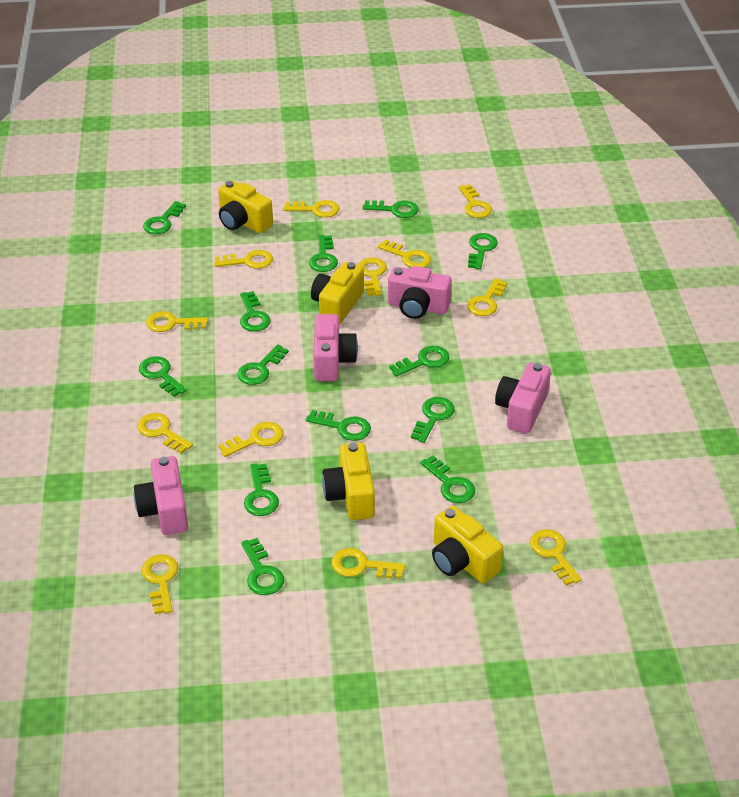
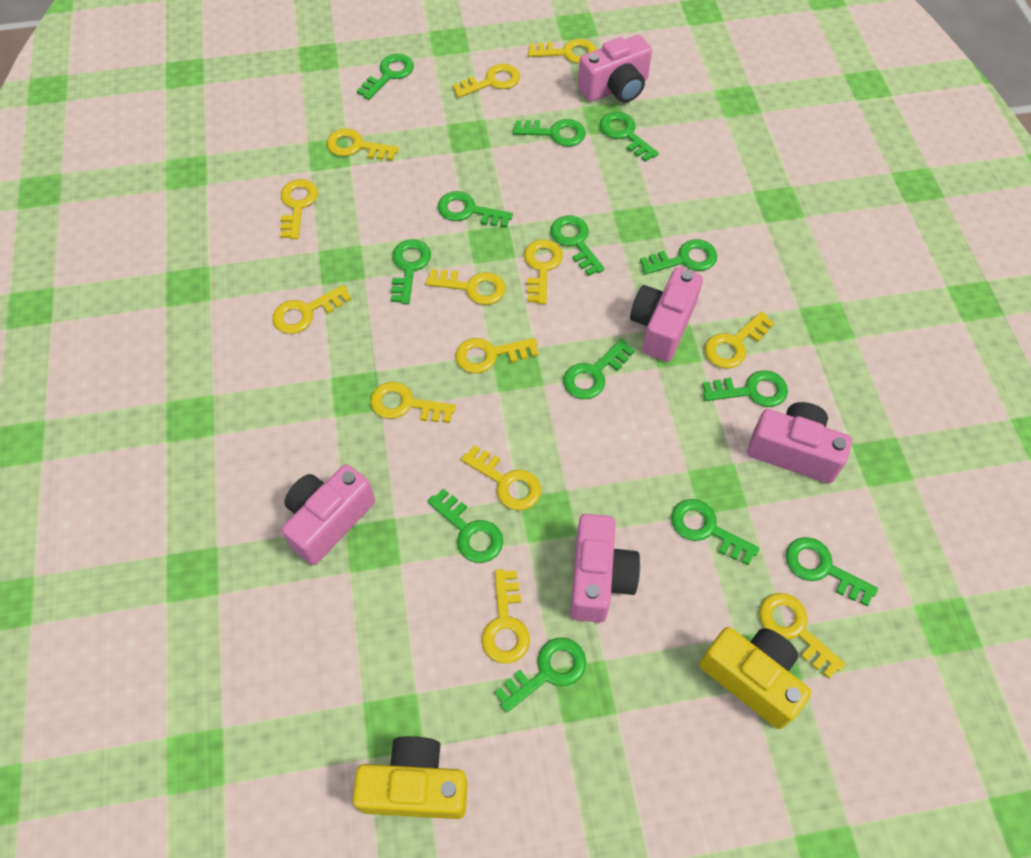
pink camera: [134,456,188,535] [313,314,358,381] [388,266,452,319] [495,362,551,434] = 4 -> [282,464,375,565] [570,514,640,623] [578,35,652,103] [630,267,703,362] [747,402,852,483] = 5
yellow camera: [218,180,273,233] [311,262,364,325] [322,443,375,520] [432,506,503,583] = 4 -> [353,736,468,819] [699,627,811,729] = 2
yellow key: [137,413,193,454] [141,554,178,614] [146,311,208,332] [214,250,273,269] [218,422,284,457] [283,200,340,218] [332,548,406,579] [358,258,387,296] [377,240,431,268] [459,184,492,218] [467,278,507,316] [530,529,582,586] = 12 -> [273,285,352,334] [280,179,318,239] [327,128,399,161] [370,382,456,423] [426,269,506,305] [452,64,520,98] [455,338,538,373] [461,445,541,510] [482,569,530,664] [524,239,563,304] [528,39,596,64] [705,311,774,369] [759,593,845,679] = 13

